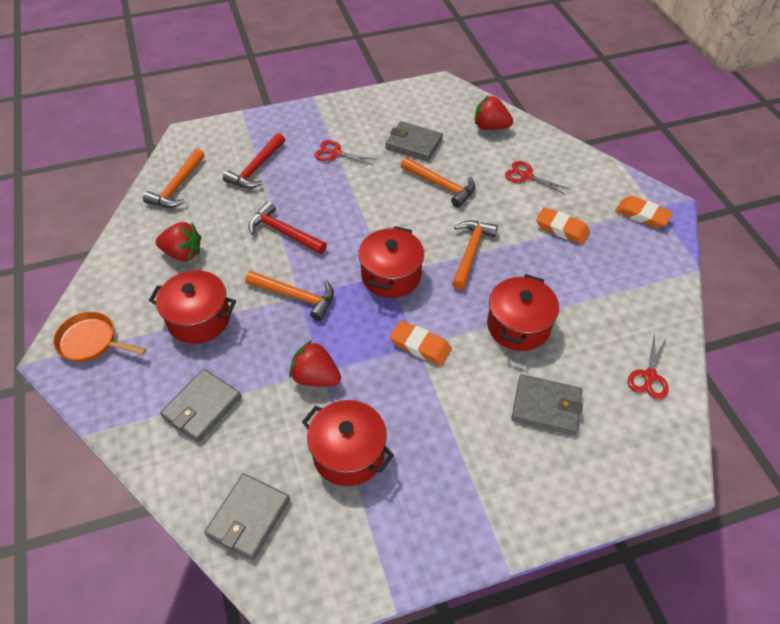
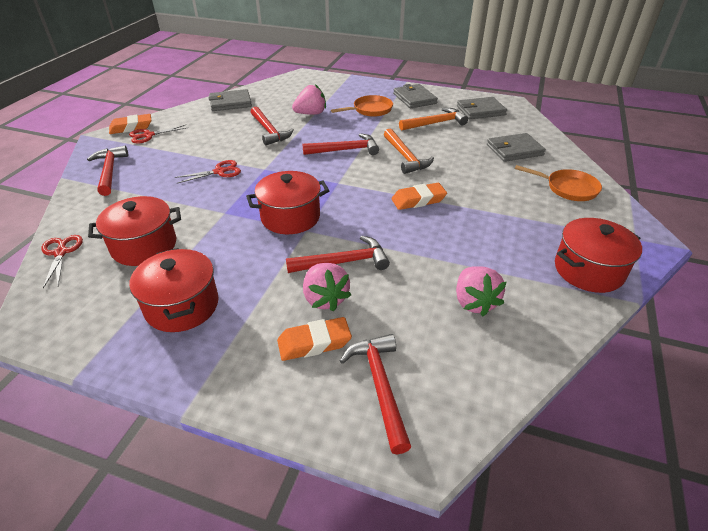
orange hammer: [143,149,205,208] [245,271,334,321] [401,157,475,208] [452,220,498,290] = 4 -> [384,129,434,174] [399,108,468,131] = 2
orange pan: [53,312,146,362] = 1 -> [331,95,393,117] [515,165,602,201] = 2
pink strawberry: none = 0 -> [292,84,326,115] [303,263,351,312] [456,266,506,316] = 3
red hammer: [223,133,285,188] [248,201,327,254] = 2 -> [87,146,128,196] [251,107,294,145] [286,236,390,273] [302,133,379,155] [340,334,411,454] = 5
red strawberry: [156,222,201,261] [289,340,341,387] [475,95,513,130] = 3 -> none = 0

